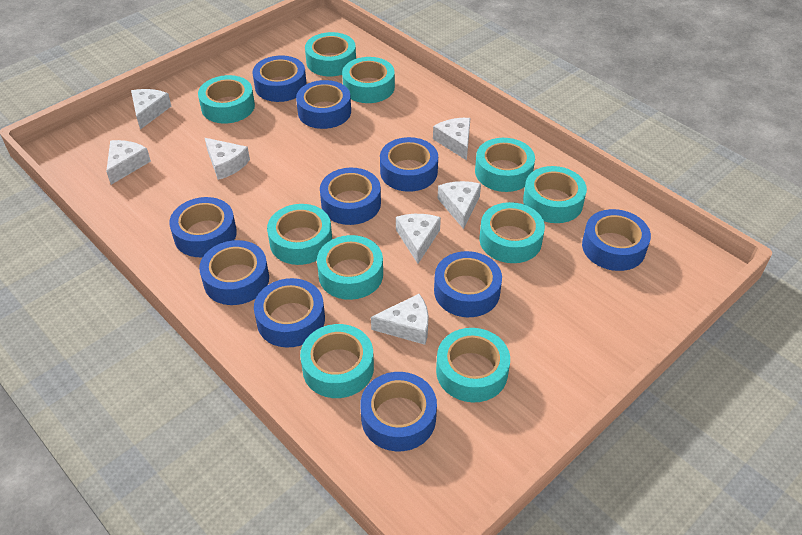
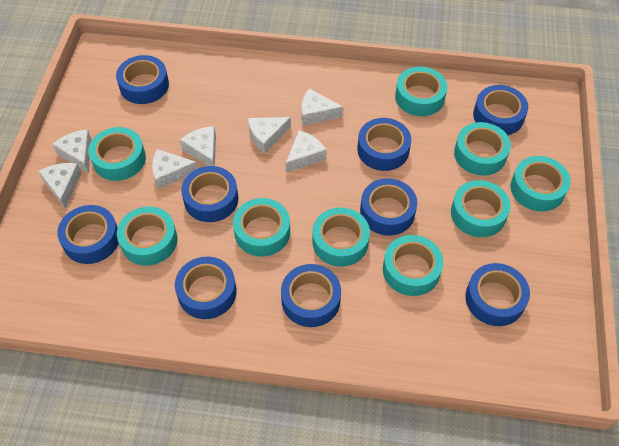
blue tape: [169,197,237,257] [199,240,269,305] [252,56,307,102] [254,278,325,347] [296,80,351,129] [320,168,381,225] [360,372,437,451] [380,137,438,192] [434,251,502,317] [582,209,651,271] = 10 -> [57,205,119,264] [116,55,169,104] [175,257,237,319] [181,166,238,222] [281,264,341,327] [357,118,411,171] [360,178,417,236] [465,263,530,326] [473,85,528,135] = 9
turquoise tape: [198,75,255,124] [267,204,332,265] [300,324,374,398] [305,32,356,76] [317,235,383,300] [342,57,395,103] [436,328,510,402] [475,138,535,192] [479,202,545,263] [523,166,587,223] = 10 -> [88,127,146,181] [117,206,178,266] [233,198,290,257] [312,207,370,267] [383,235,443,296] [395,67,447,116] [451,180,511,237] [454,122,511,176] [511,156,571,211] = 9

